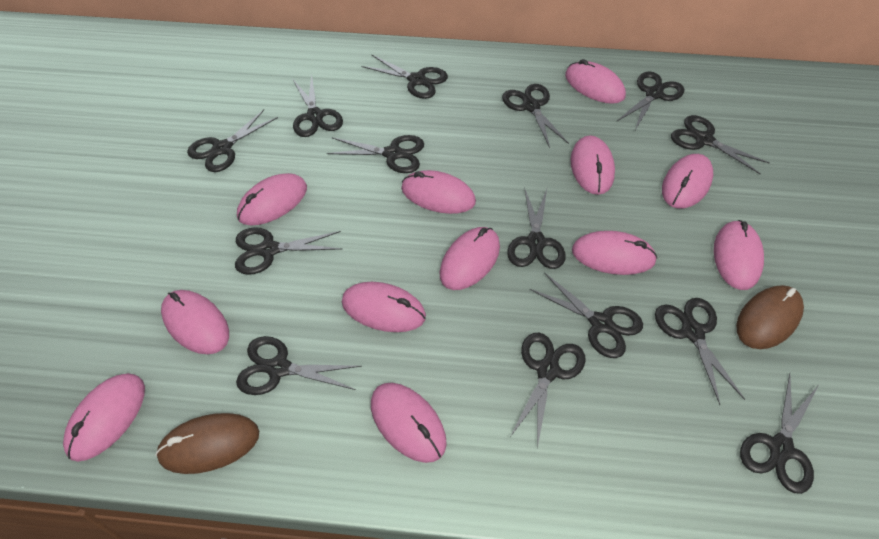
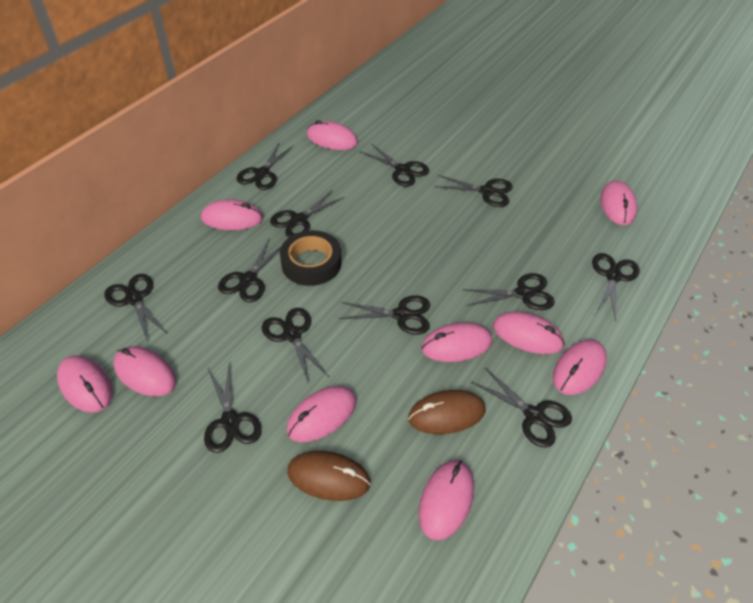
black scissors: [187,110,278,172] [235,227,342,275] [236,336,362,395] [293,74,343,137] [327,135,424,173] [361,55,448,99] [502,84,569,148] [507,187,566,269] [510,333,586,448] [530,272,643,358] [616,72,684,130] [655,298,745,405] [671,115,770,175] [740,373,818,494] = 14 -> [104,274,168,343] [204,365,262,453] [218,238,281,302] [236,143,294,190] [262,308,329,384] [270,190,345,238] [339,295,430,335] [360,143,429,187] [434,175,513,207] [462,273,555,310] [472,368,572,447] [592,253,640,321] = 12
black tape: none = 0 -> [280,230,341,286] = 1
pink mouse: [63,373,145,462] [161,290,229,354] [237,173,307,225] [342,282,426,332] [371,383,447,463] [401,170,476,214] [440,227,500,290] [565,59,626,104] [571,135,615,195] [572,231,657,275] [662,154,713,209] [714,220,764,290] = 12 -> [57,355,113,413] [113,346,176,396] [201,199,263,230] [287,386,356,442] [307,120,358,150] [419,460,474,540] [421,323,493,362] [493,312,565,354] [553,339,607,395] [600,181,637,225] = 10

